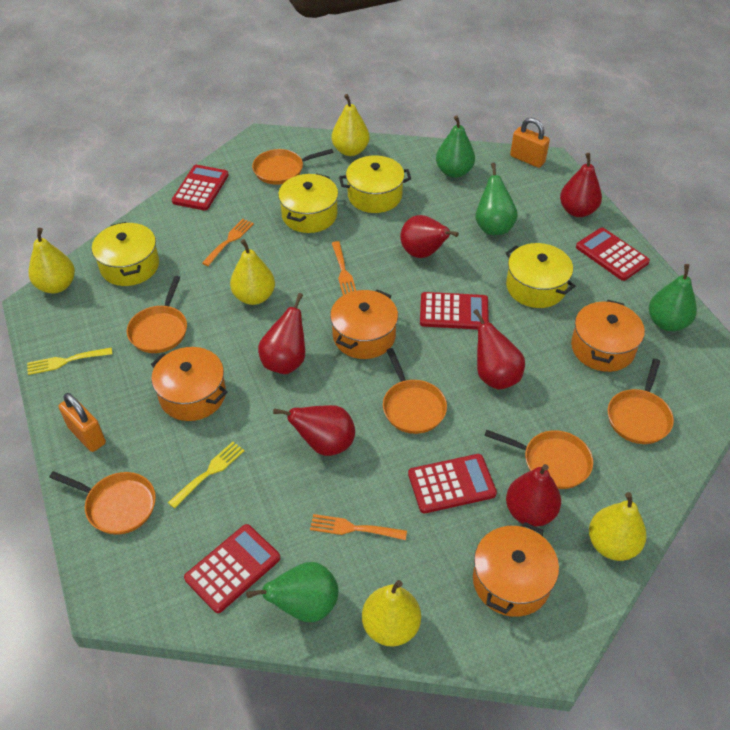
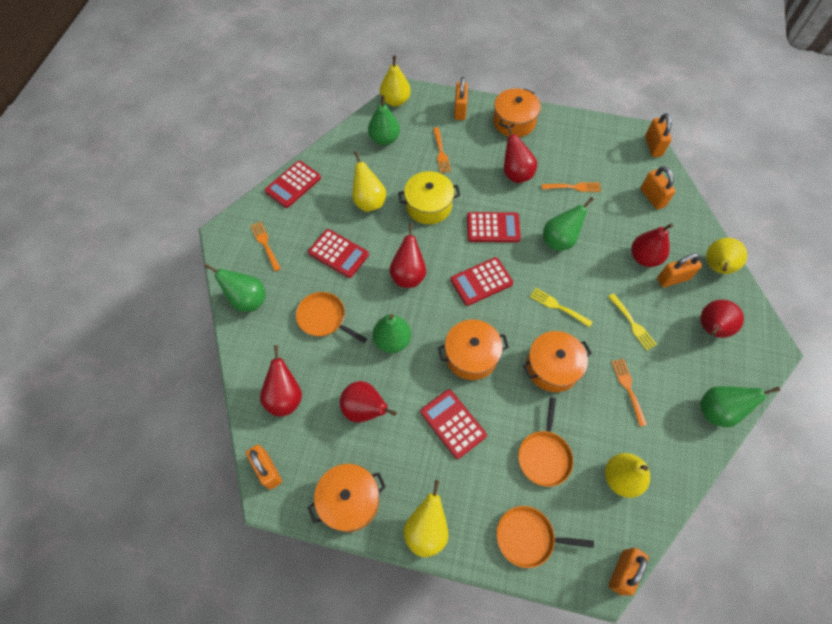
green pear: [246,562,338,622] [436,115,475,178] [476,163,518,235] [649,264,697,331] = 4 -> [204,264,266,312] [368,95,400,145] [373,314,411,353] [543,197,594,251] [700,386,780,427] = 5
orange fork: [202,219,254,266] [310,514,407,540] [332,241,356,295] = 3 -> [250,221,281,271] [433,127,451,173] [541,182,601,192] [611,359,647,427] = 4
orange padlock: [59,393,106,452] [510,117,550,168] = 2 -> [246,445,282,490] [454,77,468,120] [609,548,649,596] [640,166,676,210] [645,113,672,157] [657,253,702,287] = 6
orange pan: [49,471,156,535] [127,276,187,353] [252,149,333,185] [383,348,447,434] [484,430,593,489] [608,359,674,444] = 6 -> [296,292,367,343] [496,506,594,568] [518,397,573,487] = 3
yellow pot: [92,222,159,286] [278,173,338,233] [339,155,411,213] [505,243,575,308] = 4 -> [398,171,460,224] = 1

